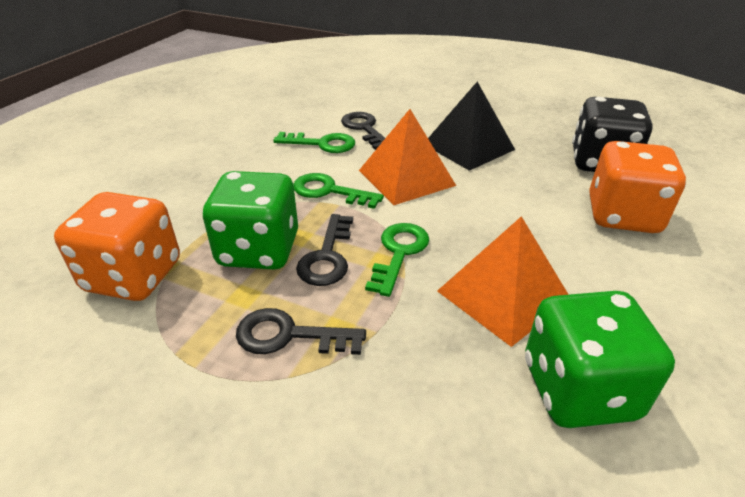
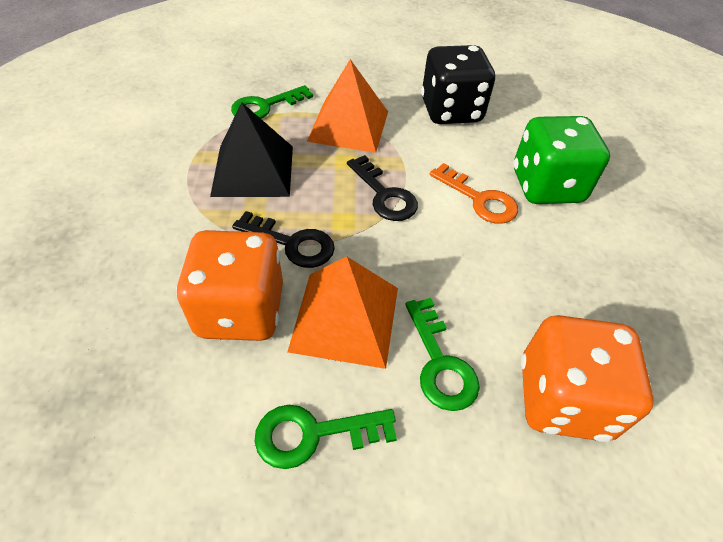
black key: [236,308,366,355] [296,214,353,286] [341,112,385,150] = 3 -> [232,211,335,268] [347,155,418,221] = 2
green dice: [202,171,298,270] [525,291,675,428] = 2 -> [514,116,610,204] = 1
orange key: none = 0 -> [430,163,518,224] = 1

